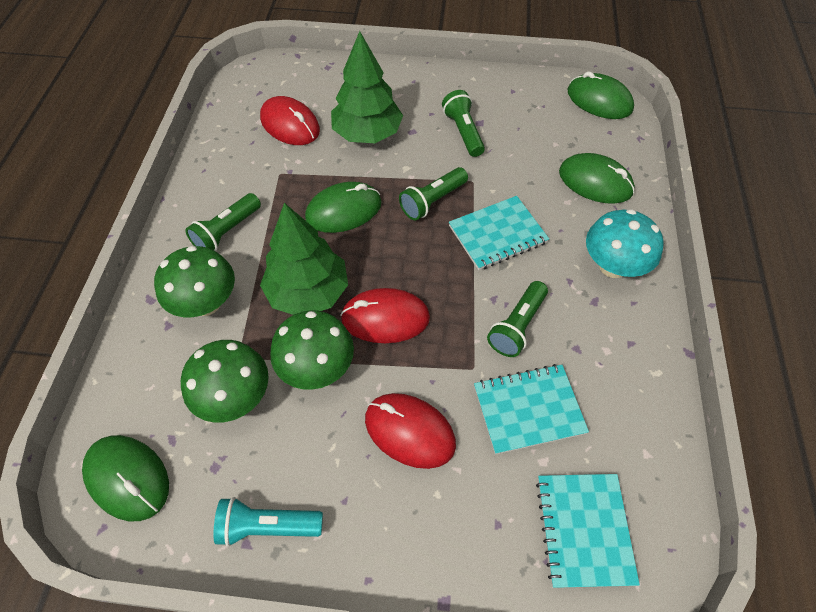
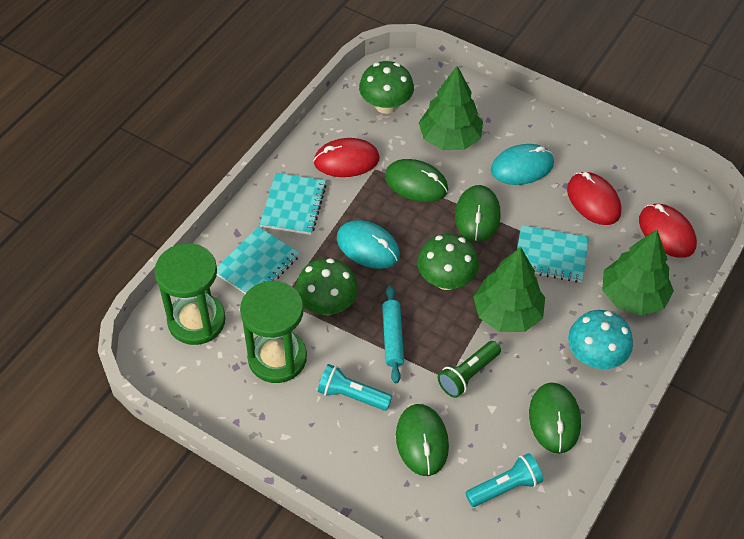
green flashlight: [185,193,261,251] [399,167,468,220] [442,90,485,157] [487,281,548,357] = 4 -> [438,341,501,398] = 1
green hourglass: none = 0 -> [154,243,226,345] [240,281,307,383] = 2
green tree: [260,203,348,315] [331,31,403,143] = 2 -> [419,66,483,150] [473,247,545,332] [602,230,674,316] = 3
turquoise flashlight: [214,497,323,547] = 1 -> [318,364,392,411] [465,453,543,507] = 2
turquoise mouse: none = 0 -> [337,220,400,269] [491,144,554,185] = 2
turquoise rolling pin: none = 0 -> [382,285,404,383] = 1

